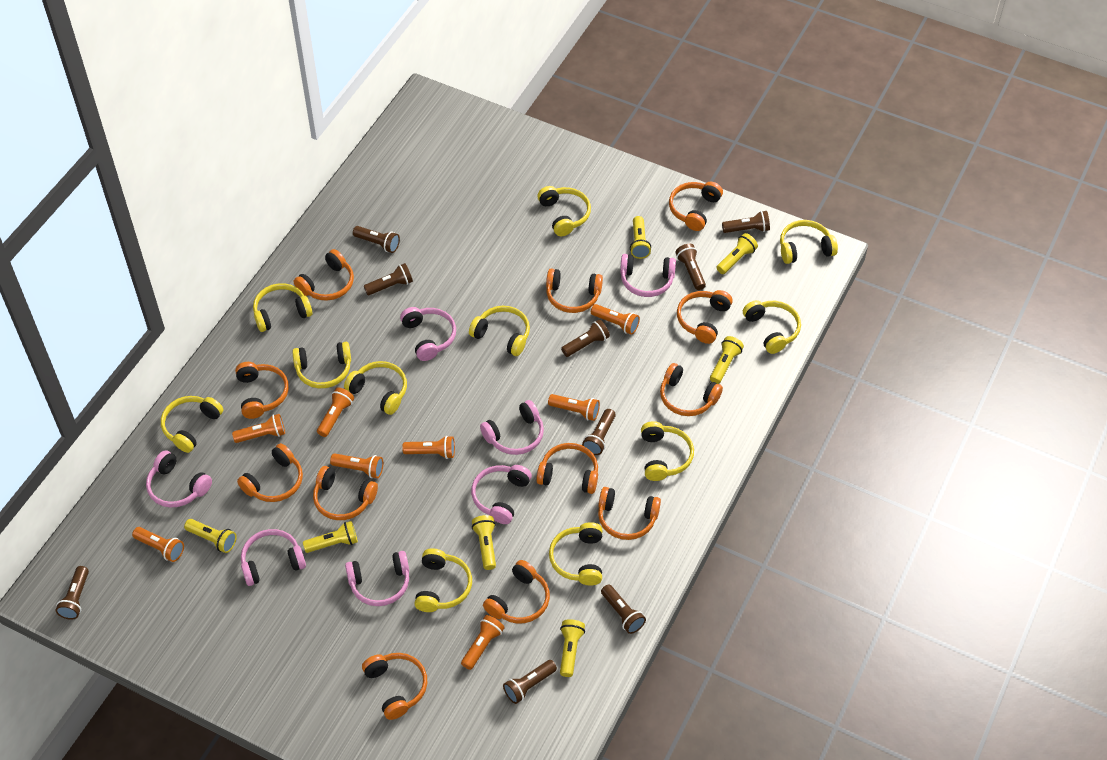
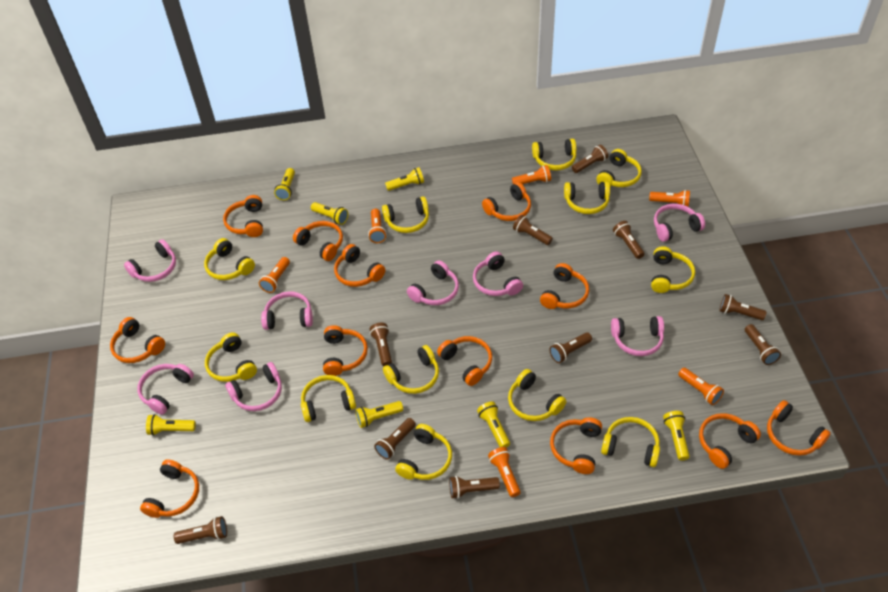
brown flashlight: [55,566,89,620] [353,226,400,253] [364,263,413,295] [503,660,557,704] [561,319,610,357] [582,409,616,455] [601,584,646,634] [675,244,706,290] [722,211,770,233] = 9 -> [174,516,227,544] [370,323,392,366] [374,418,416,460] [449,476,500,499] [513,215,553,245] [549,332,592,363] [572,145,608,173] [613,221,645,259] [719,294,766,320] [745,324,781,365] = 10
orange flashlight: [132,527,184,562] [232,414,285,443] [317,387,354,437] [330,453,383,478] [402,436,455,459] [461,615,505,670] [548,394,600,421] [591,304,640,335] = 8 -> [259,257,290,293] [368,209,386,243] [488,447,521,497] [512,165,551,184] [649,190,690,207] [678,368,724,405] = 6
pink headphones: [146,451,212,507] [241,529,306,586] [345,551,409,606] [400,307,456,361] [471,465,532,524] [480,400,544,455] [620,254,676,297] = 7 -> [124,239,176,282] [137,364,194,415] [225,362,282,411] [261,291,313,330] [407,260,459,305] [473,251,523,296] [611,316,664,356] [654,204,705,242] = 8
yellow headphones: [161,396,223,453] [253,283,312,332] [292,342,351,388] [344,361,407,415] [414,548,472,612] [469,306,530,356] [537,186,591,236] [549,522,603,586] [641,421,694,481] [743,300,801,354] [780,220,838,264] = 11 -> [204,238,255,280] [205,333,257,382] [301,375,356,422] [382,197,429,233] [383,345,439,394] [395,424,452,480] [508,369,567,421] [532,139,576,170] [564,182,610,214] [597,149,642,187] [601,417,660,467] [651,246,695,293] = 12

